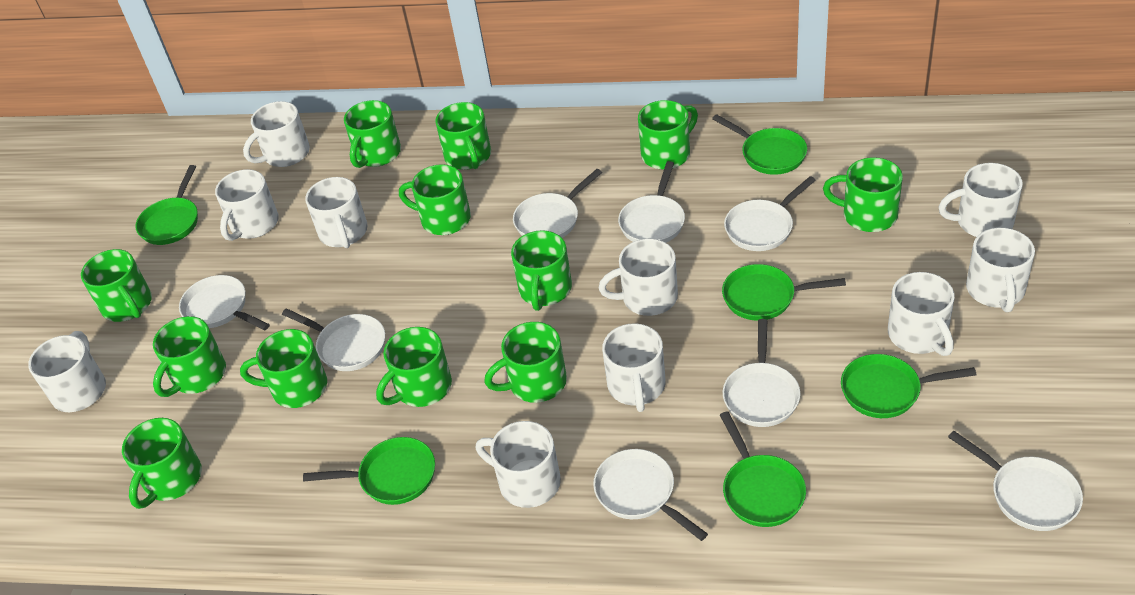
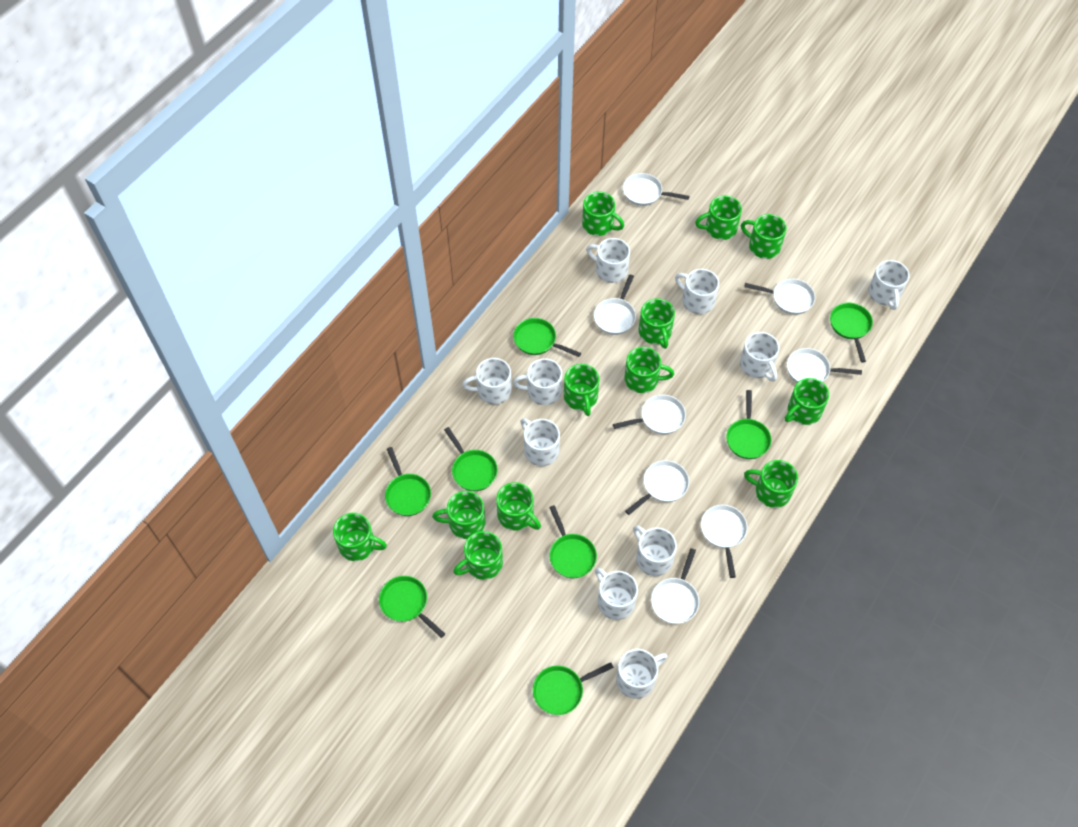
green pan: [136,165,198,245] [303,437,435,505] [712,114,807,175] [720,411,806,527] [722,264,846,321] [841,354,976,418] = 6 -> [379,576,445,638] [385,447,431,516] [444,427,498,491] [513,318,581,357] [533,662,614,715] [549,505,597,578] [726,390,771,459] [830,303,873,362] = 8

